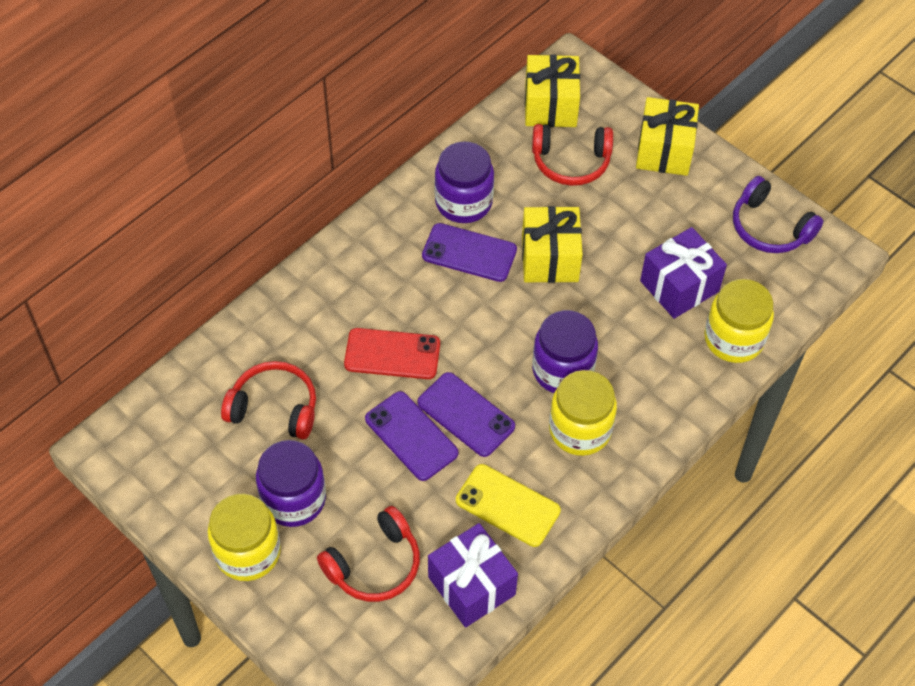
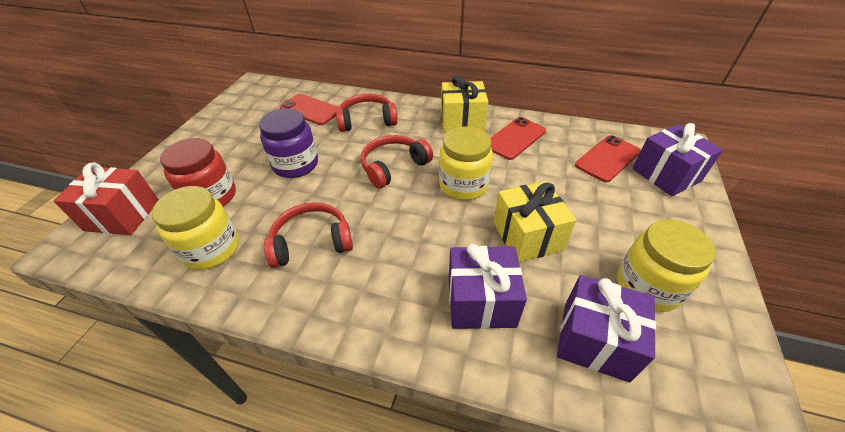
purple gift: [428,523,518,628] [640,227,727,319] = 2 -> [449,244,527,329] [557,275,656,383] [632,123,723,196] = 3
purple headphones: [733,176,823,253] = 1 -> none = 0
purple jar: [256,440,326,527] [435,142,494,223] [532,310,598,393] = 3 -> [259,108,318,178] = 1
purple phone: [365,391,458,481] [417,372,515,457] [422,223,517,282] = 3 -> none = 0
red gift: none = 0 -> [53,163,159,235] = 1
red jar: none = 0 -> [160,138,236,207] = 1
red phone: [344,328,440,379] = 1 -> [280,94,339,125] [491,117,546,160] [575,135,641,182] = 3
yellow gift: [522,206,583,283] [525,55,580,127] [636,97,699,176] = 3 -> [441,75,488,133] [493,181,576,262] = 2
yellow phone: [456,464,561,547] = 1 -> none = 0

